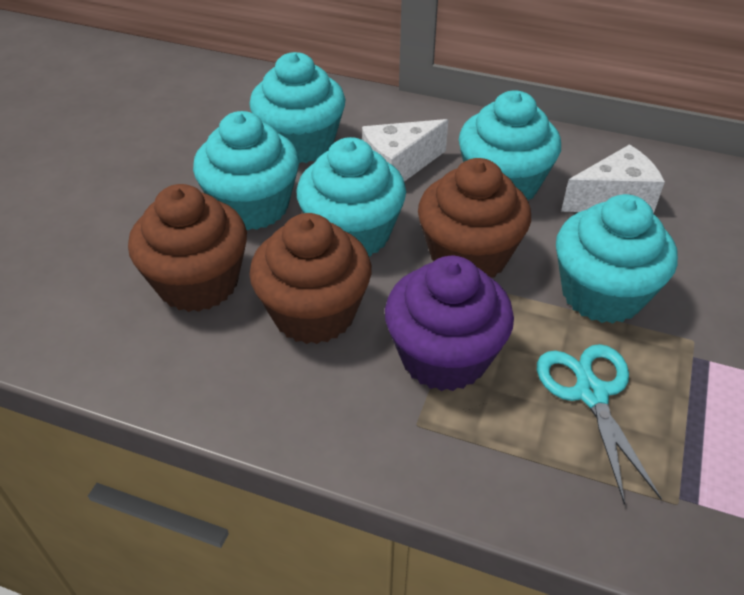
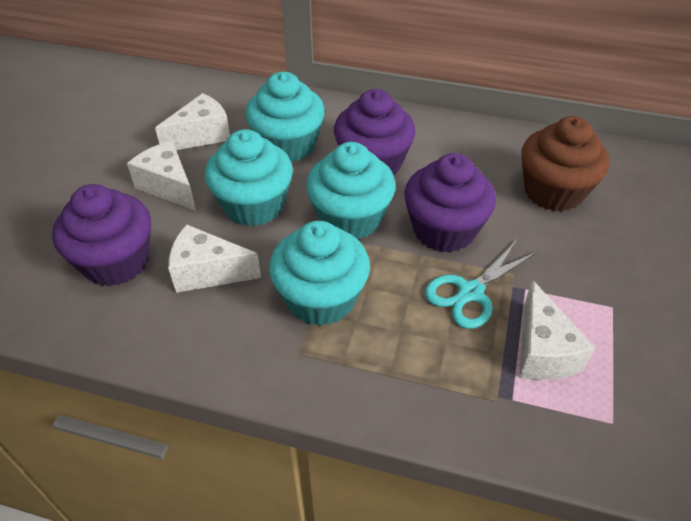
brown cupcake: [128,184,247,312] [249,213,371,344] [418,158,531,278] = 3 -> [521,116,610,212] = 1
purple cupcake: [385,256,514,391] = 1 -> [52,184,151,286] [334,89,416,175] [404,153,496,252] = 3
turquoise cupcake: [193,111,299,230] [249,52,346,163] [297,137,406,257] [459,90,561,200] [556,194,678,324] = 5 -> [205,129,293,226] [245,72,325,162] [269,221,370,326] [306,142,396,239] = 4
white cheese: [362,119,448,182] [561,145,665,214] = 2 -> [127,141,196,211] [155,93,230,150] [168,224,261,293] [519,280,595,380] = 4

